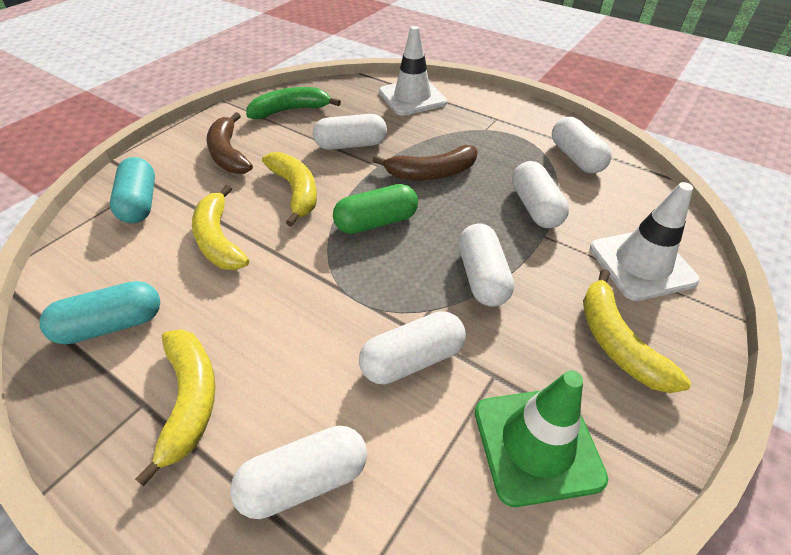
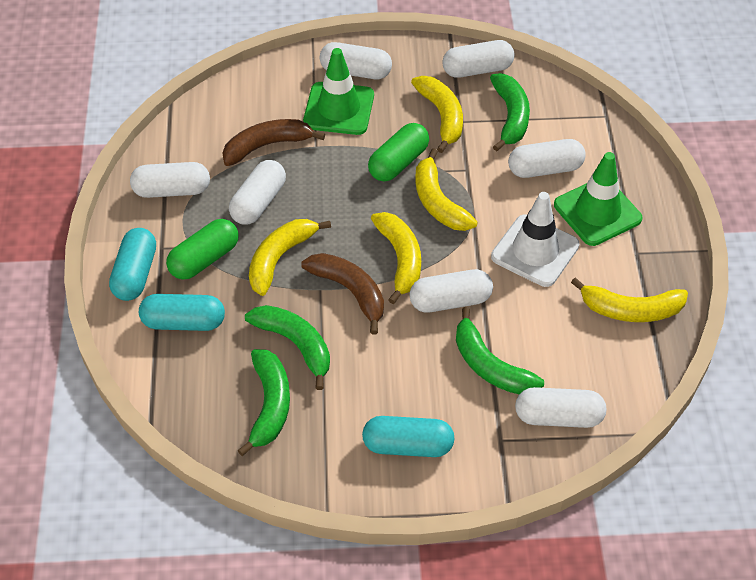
green banana: [246,87,341,119] = 1 -> [237,349,290,456] [245,305,330,390] [456,307,544,394] [490,73,530,151] = 4
green capsule: [333,184,418,234] = 1 -> [166,219,239,280] [368,123,429,182] = 2
green traffic cone: [475,370,608,507] = 1 -> [303,48,374,135] [554,152,642,246] = 2
turquoise capsule: [40,281,160,345] [110,157,155,223] = 2 -> [109,228,156,301] [139,294,225,331] [362,416,454,457] = 3
white capsule: [230,426,367,519] [313,114,387,150] [359,311,466,384] [459,224,514,307] [512,161,569,228] [552,117,612,173] = 6 -> [130,162,210,198] [229,160,286,225] [320,42,392,79] [409,269,493,313] [442,40,515,78] [508,139,586,178] [515,387,606,428] = 7
white traffic cone: [379,26,447,116] [590,182,700,301] = 2 -> [491,192,580,287] = 1
yellow banana: [135,329,215,486] [192,185,249,270] [262,152,317,227] [583,269,691,393] = 4 -> [249,219,331,296] [371,212,421,304] [411,76,463,153] [415,148,478,231] [571,277,688,322] = 5

